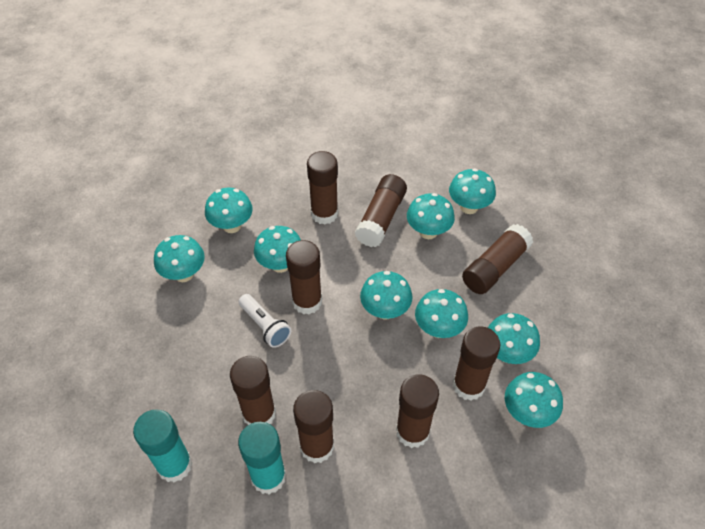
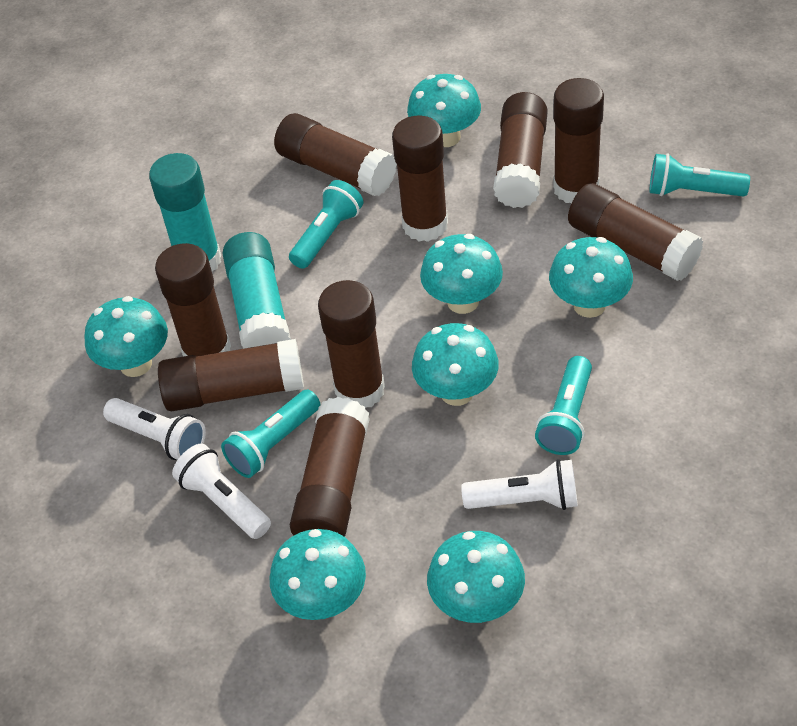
brown glue stick: [230,356,276,425] [286,240,322,314] [293,390,334,463] [307,151,338,225] [355,174,407,247] [396,374,439,448] [453,326,501,401] [462,224,533,294] = 8 -> [155,243,231,357] [158,339,304,411] [274,113,397,196] [290,397,370,537] [318,280,385,408] [392,115,448,242] [493,92,547,208] [553,78,604,203] [568,183,703,281] = 9
turquoise flashlight: none = 0 -> [221,390,320,478] [289,180,364,269] [535,356,592,455] [649,153,750,197] = 4
turquoise mushroom: [154,235,205,282] [205,188,253,233] [254,226,301,273] [360,271,412,320] [407,193,455,239] [415,289,468,338] [449,168,496,214] [488,313,540,364] [505,372,563,428] = 9 -> [84,296,168,377] [270,529,366,620] [407,74,481,147] [412,323,499,406] [420,234,503,314] [427,531,525,623] [549,237,633,318] = 7
white flashlight: [239,294,291,348] = 1 -> [103,398,206,460] [172,444,271,539] [461,459,578,510] = 3

